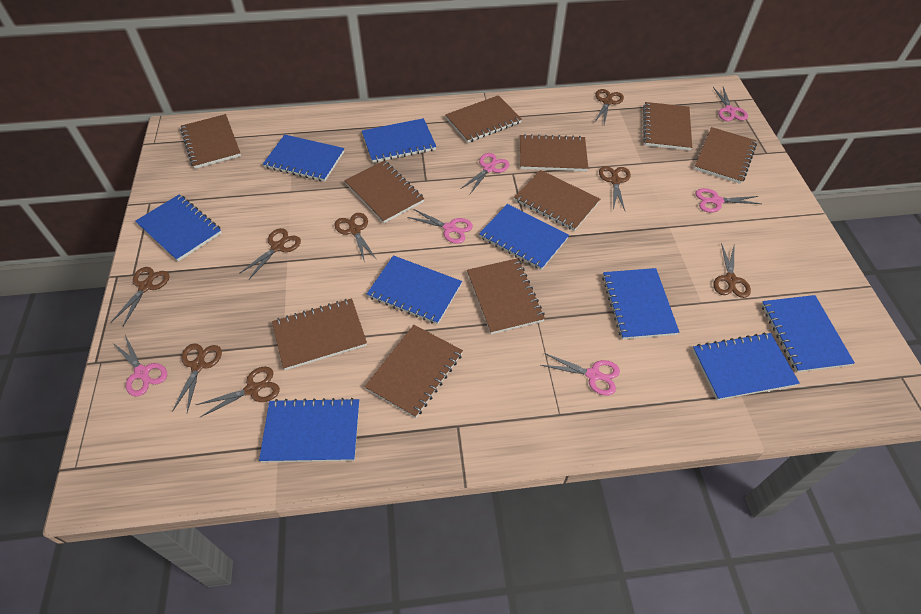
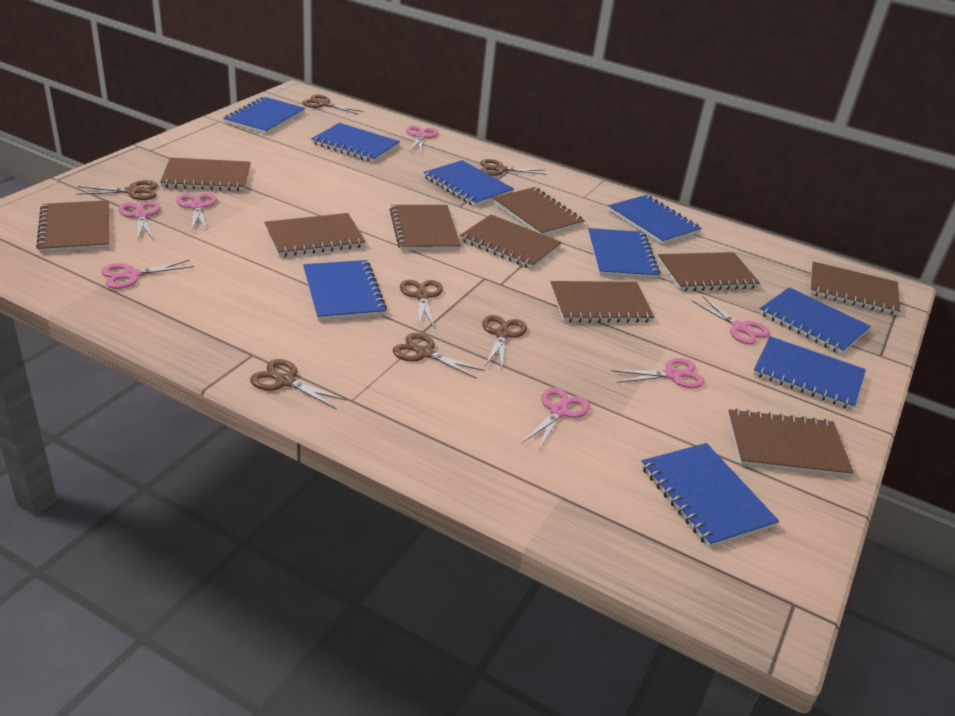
brown scissors: [110,267,170,326] [172,343,222,413] [196,367,280,418] [239,228,301,279] [335,213,377,263] [594,89,624,125] [599,166,631,211] [713,243,751,298] = 8 -> [76,180,158,200] [250,359,347,409] [302,95,363,114] [393,333,485,379] [400,280,443,329] [480,159,546,176] [482,315,527,370] = 7
pink scissors: [113,335,167,396] [407,209,473,244] [461,153,509,194] [541,353,620,396] [695,188,761,212] [713,87,748,121] = 6 -> [101,260,194,289] [118,201,160,240] [176,193,217,231] [406,126,438,153] [522,387,590,452] [612,358,705,388] [692,296,770,344] = 7

